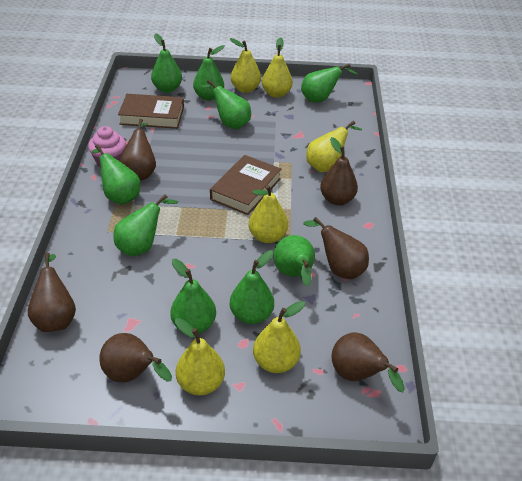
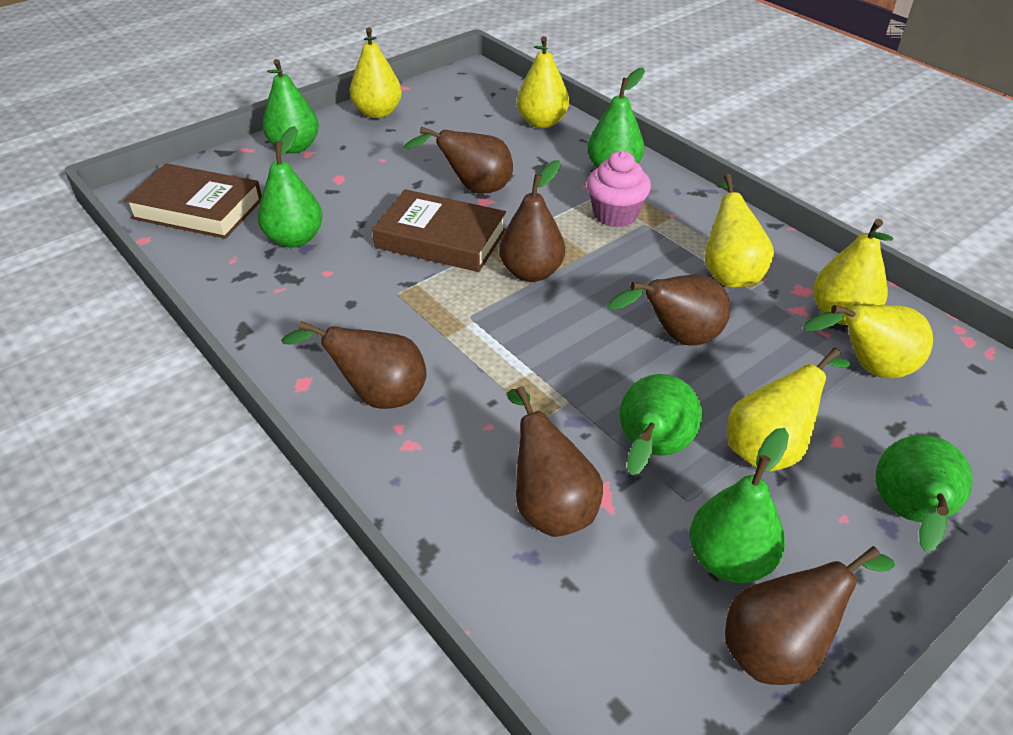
green pear: [92,144,140,205] [113,194,178,256] [151,33,182,93] [170,259,216,334] [193,45,225,101] [201,80,251,129] [230,250,274,324] [273,235,315,286] [301,63,358,103] = 9 -> [258,126,323,248] [263,59,319,153] [587,68,645,168] [619,374,702,475] [690,428,789,583] [875,435,973,552] = 6

